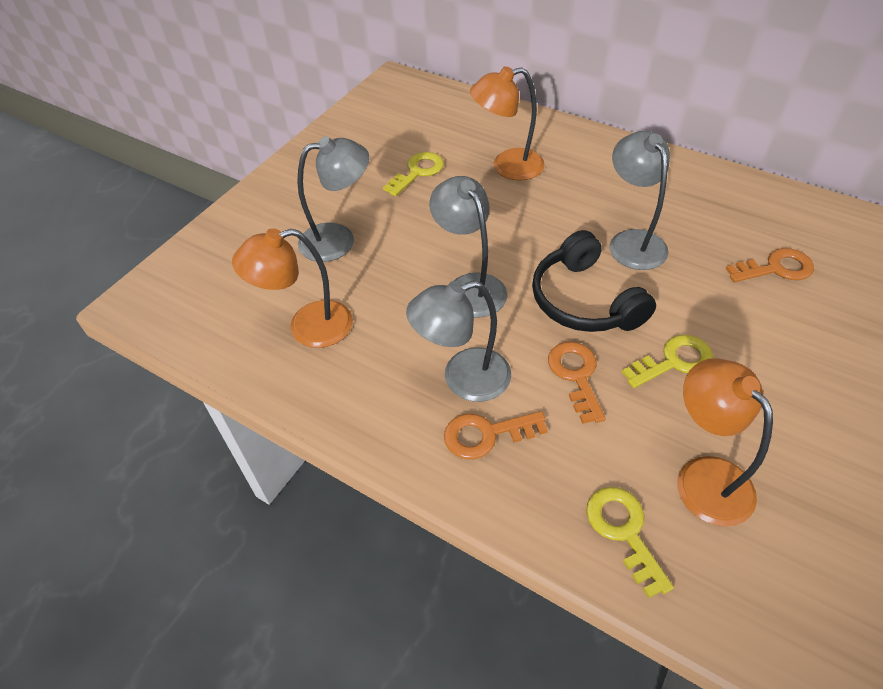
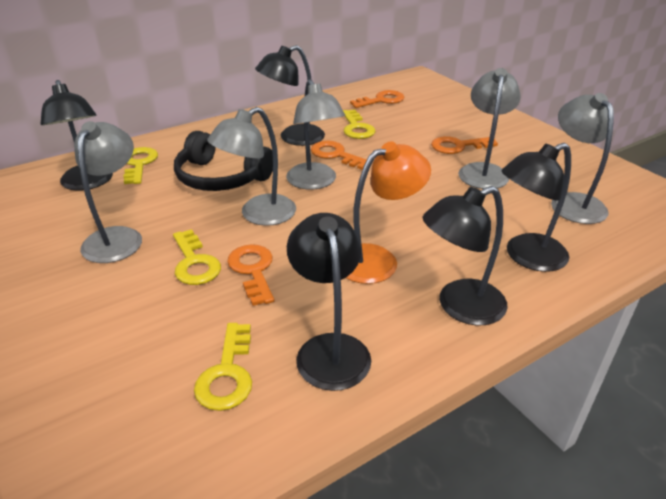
black lamp: none = 0 -> [40,80,113,191] [255,45,325,146] [287,213,371,391] [423,186,508,326] [501,143,571,272] = 5
grey lamp: [297,136,369,262] [406,281,511,402] [429,176,507,318] [609,131,670,270] = 4 -> [74,121,142,263] [207,107,296,226] [286,79,345,190] [458,68,521,189] [551,93,614,224] = 5
orange key: [444,411,548,459] [548,342,606,424] [726,248,814,282] = 3 -> [227,244,274,306] [311,141,372,170] [350,90,405,108] [431,136,498,154] = 4
orange lamp: [232,228,353,348] [470,66,545,181] [677,358,773,527] = 3 -> [346,142,431,284] = 1
yellow key: [383,152,444,196] [586,487,674,598] [622,335,713,388] = 3 -> [123,147,158,184] [173,229,221,285] [194,323,252,411] [343,110,375,139] = 4

